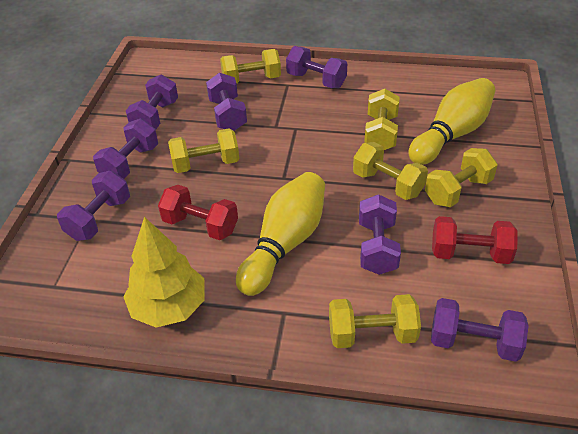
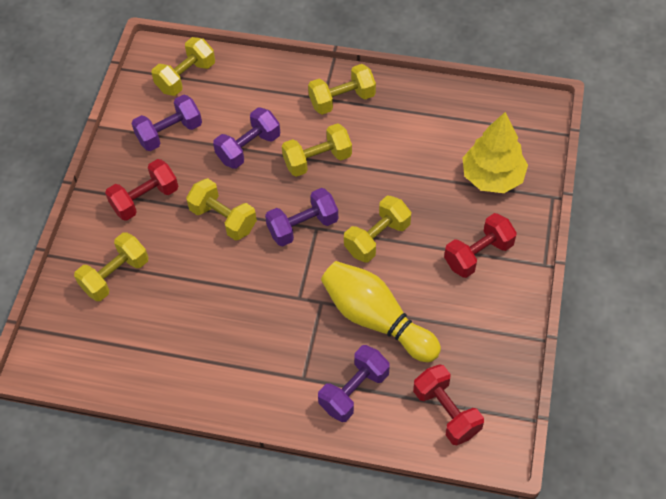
purple dumbbell: [57,171,130,241] [93,119,158,179] [126,75,178,130] [206,73,247,131] [286,46,347,88] [359,194,401,275] [431,298,529,362] = 7 -> [131,94,202,151] [213,107,280,169] [265,188,338,247] [318,345,390,422] = 4
red dumbbell: [158,185,238,240] [432,216,518,264] = 2 -> [105,159,178,221] [413,364,484,445] [444,213,517,278] = 3
yellow bowling pin: [236,172,325,296] [409,78,495,165] = 2 -> [321,261,441,362] = 1

